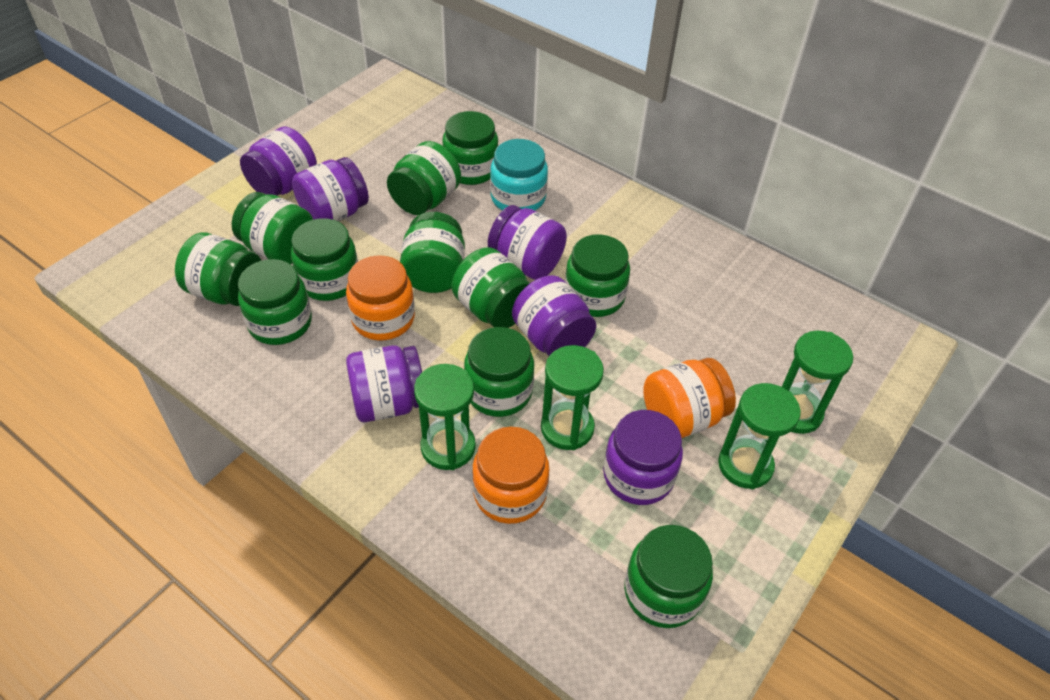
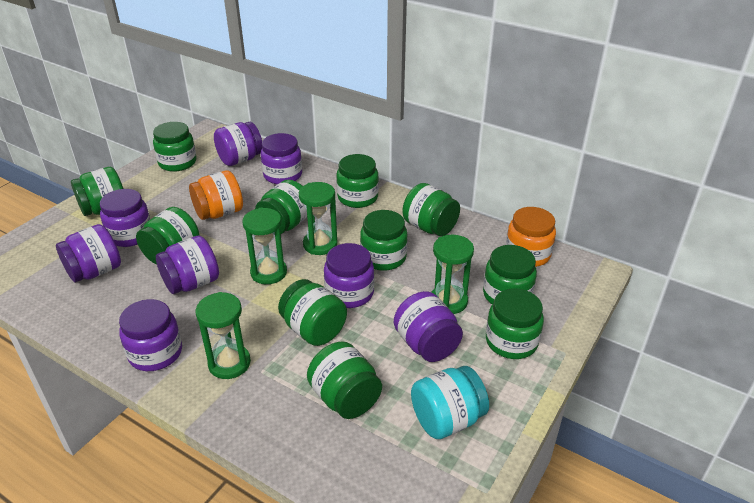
orange jar: [346,255,415,340] [472,427,549,524] [643,358,736,438] = 3 -> [189,170,243,220] [506,207,556,267] = 2
purple jar: [240,127,317,196] [292,157,369,222] [346,345,422,422] [488,205,567,280] [512,275,596,356] [603,410,683,505] = 6 -> [56,224,121,282] [100,189,150,247] [119,299,182,371] [156,236,219,294] [214,122,262,166] [261,133,302,184] [324,243,374,308] [394,291,463,362] = 8

